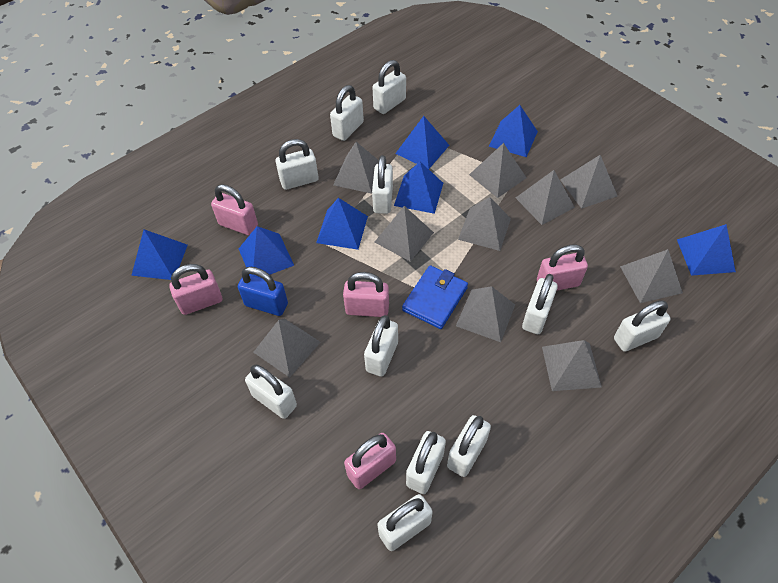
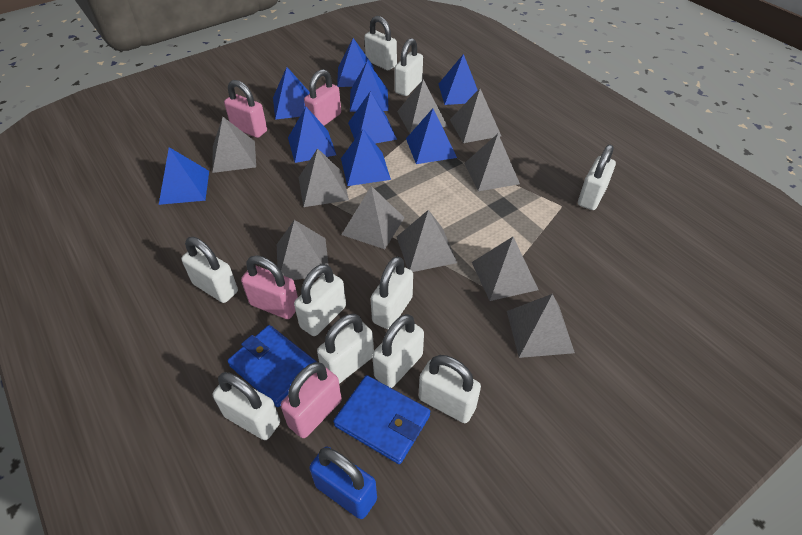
blue pyramid: [131,229,188,280] [239,226,294,275] [316,198,368,250] [394,162,443,214] [395,116,449,169] [489,105,538,157] [677,224,736,276] = 7 -> [159,147,209,205] [273,67,310,120] [288,107,336,163] [337,38,374,87] [341,129,391,186] [348,91,397,143] [350,61,389,112] [406,108,457,164] [439,54,478,105] = 9
blue wallet: [402,265,468,329] = 1 -> [228,325,317,407] [333,375,430,464] = 2
pink padlock: [169,264,222,315] [211,184,258,235] [343,272,389,317] [344,433,396,489] [537,244,588,291] = 5 -> [224,80,267,138] [241,255,298,319] [280,362,342,438] [304,69,341,126] = 4
white padlock: [245,364,297,419] [276,139,319,190] [330,85,364,141] [364,315,398,377] [372,60,406,114] [372,155,393,214] [378,494,433,551] [406,431,446,494] [447,415,491,477] [522,274,558,334] [614,300,671,352] = 11 -> [181,237,238,303] [213,372,280,440] [294,264,346,336] [317,314,374,384] [364,16,397,70] [370,256,413,329] [372,314,424,388] [394,38,423,96] [419,355,481,423] [578,145,616,210] = 10

